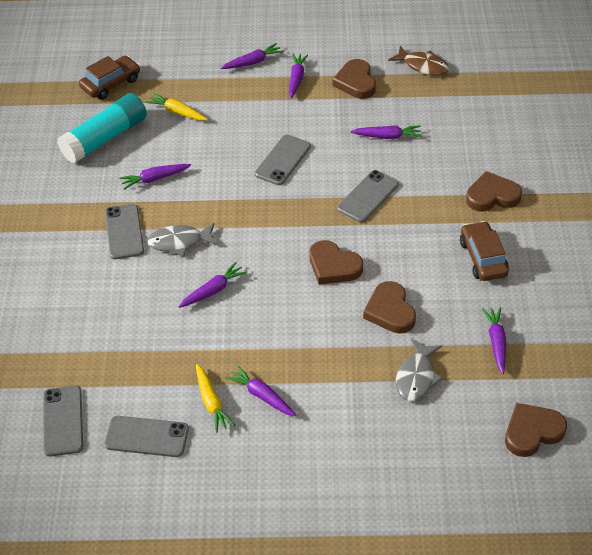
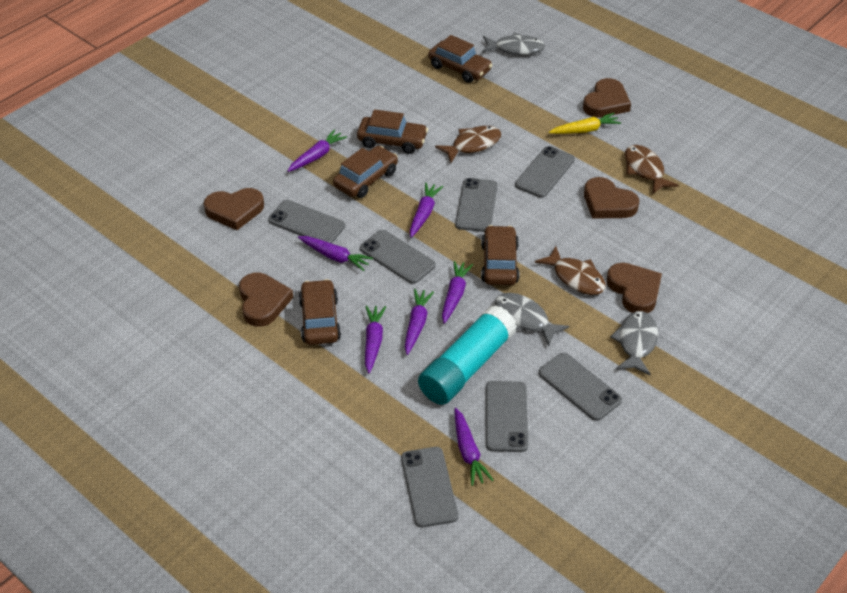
brown car: [79,56,140,99] [460,221,509,281] = 2 -> [299,279,341,345] [333,146,398,198] [357,109,428,154] [428,35,492,83] [481,225,520,285] = 5
brown fish: [388,46,449,76] = 1 -> [435,126,501,163] [535,246,606,295] [625,145,679,194] = 3
grey fish: [147,223,218,256] [396,338,443,401] = 2 -> [482,32,545,55] [495,293,569,346] [610,311,658,375] = 3
grey phone: [43,386,83,457] [104,416,189,457] [105,204,144,259] [255,135,311,185] [337,170,399,223] = 5 -> [268,200,345,243] [360,230,436,284] [401,447,458,528] [455,178,498,232] [486,381,528,452] [515,146,575,198] [539,353,622,421] = 7
yellow carrot: [146,93,208,120] [196,364,235,433] = 2 -> [549,113,621,134] = 1

